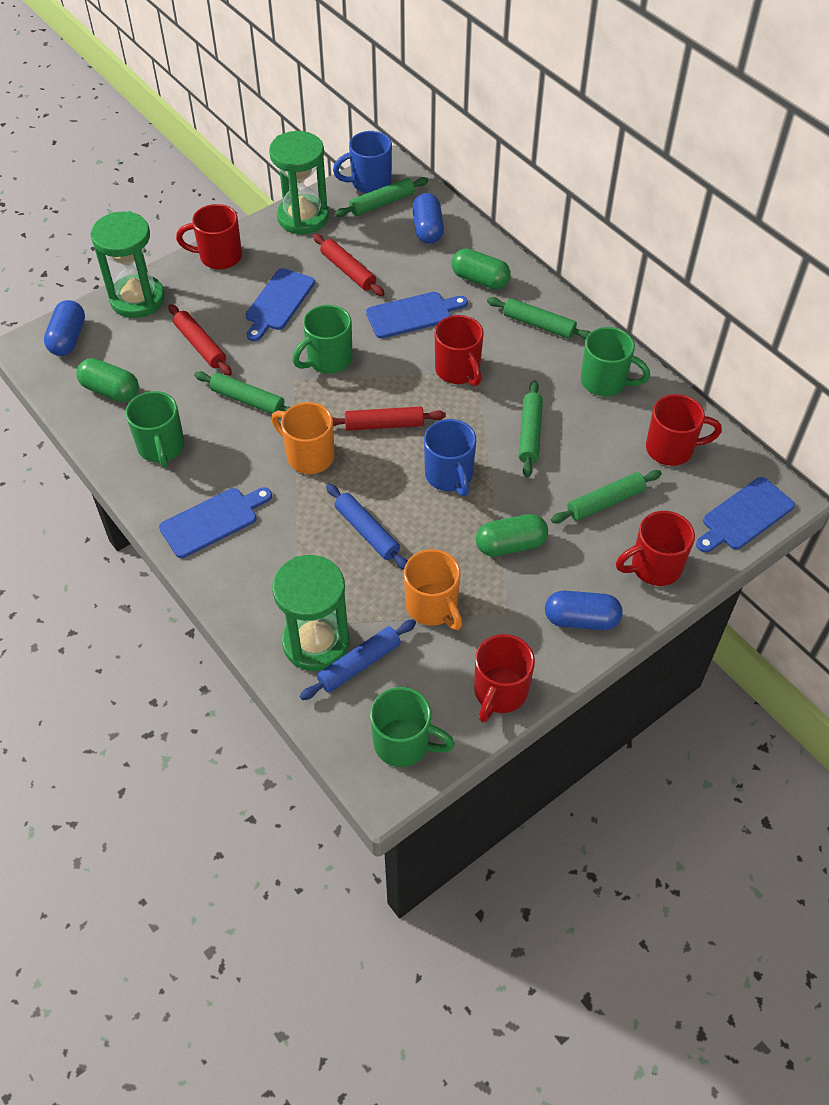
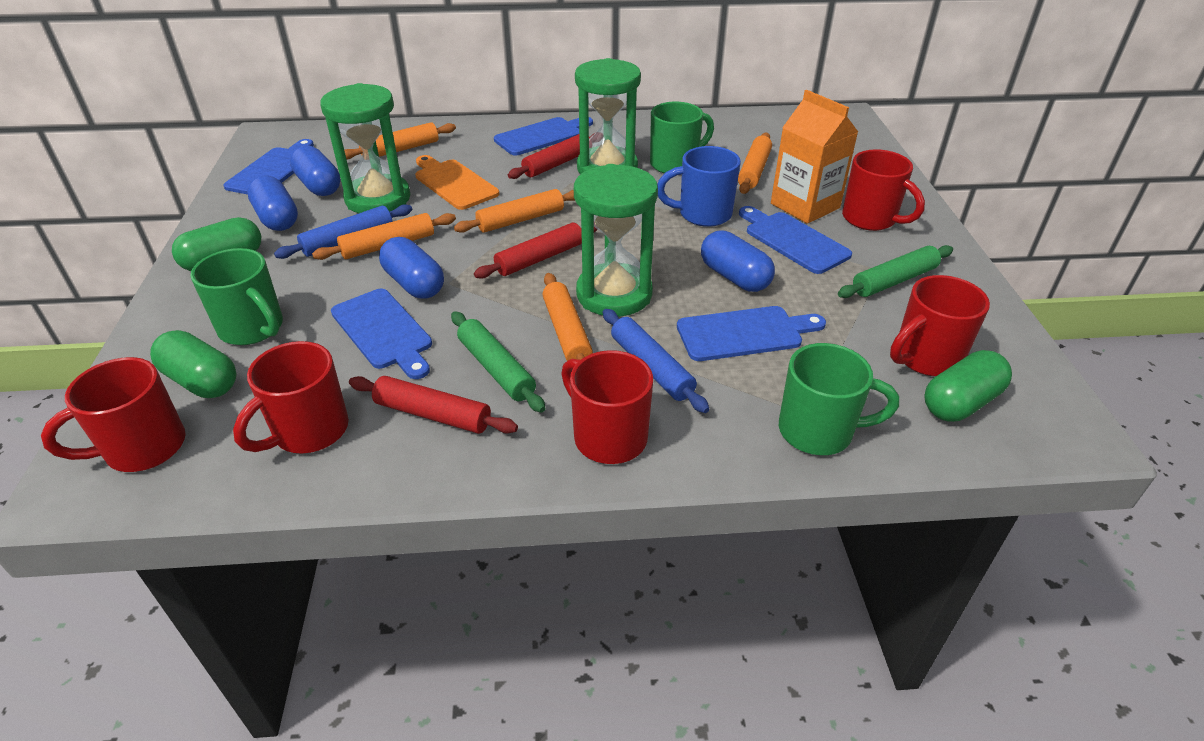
blue capsule: [44,300,85,356] [413,193,444,244] [545,591,622,630] = 3 -> [247,175,298,231] [290,145,341,196] [379,237,444,299] [701,230,775,292] = 4
blue cutting board: [159,487,272,558] [246,268,315,341] [366,292,468,338] [696,477,795,553] = 4 -> [223,139,314,194] [331,289,432,379] [494,117,593,155] [677,306,826,361] [739,206,852,274] = 5
blue mug: [333,131,392,193] [424,419,476,497] = 2 -> [658,146,741,227] = 1
green mug: [126,391,185,468] [292,305,352,373] [370,687,455,767] [581,327,650,397] = 4 -> [191,248,283,345] [650,102,714,175] [779,343,899,455] = 3
green rolling pin: [194,371,290,414] [335,177,429,217] [487,297,591,340] [519,380,543,478] [551,470,662,523] = 5 -> [451,311,545,413] [838,245,953,298] = 2
orange carton: none = 0 -> [771,90,858,224] = 1
orange cutting board: none = 0 -> [415,155,499,210] = 1
orange mug: [271,402,335,474] [404,549,462,630] = 2 -> none = 0
orange rolling pin: none = 0 -> [312,213,456,260] [344,122,456,160] [454,189,575,233] [543,273,593,361] [738,132,772,194] = 5

